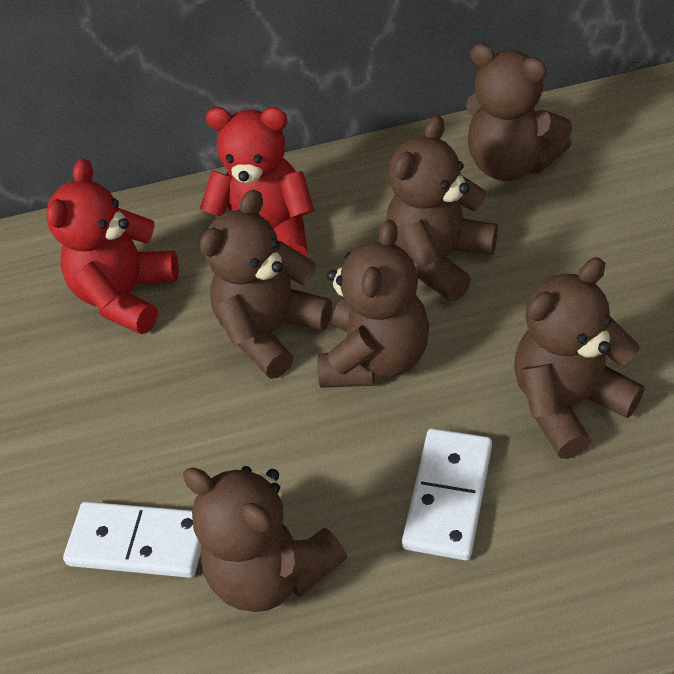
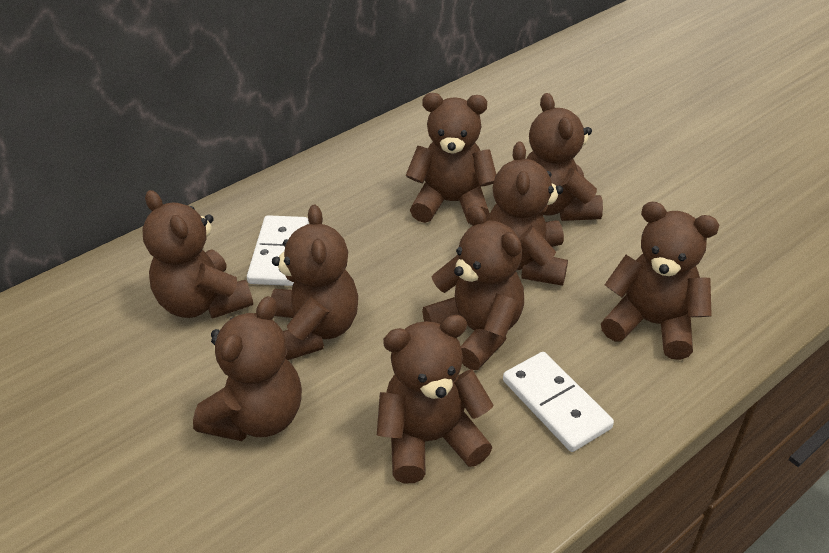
brown teddy bear: [183,466,347,612] [200,189,332,379] [317,219,429,388] [386,115,498,302] [466,44,572,181] [514,257,645,459] = 6 -> [143,190,253,319] [193,296,302,441] [271,205,358,360] [377,315,494,483] [406,93,496,224] [422,205,524,370] [486,142,568,286] [526,93,603,221] [601,202,719,360] = 9
red teddy bear: [47,159,179,334] [200,107,314,257] = 2 -> none = 0

